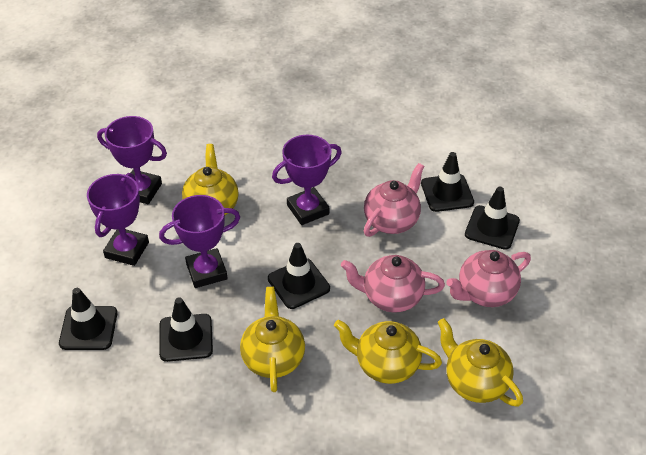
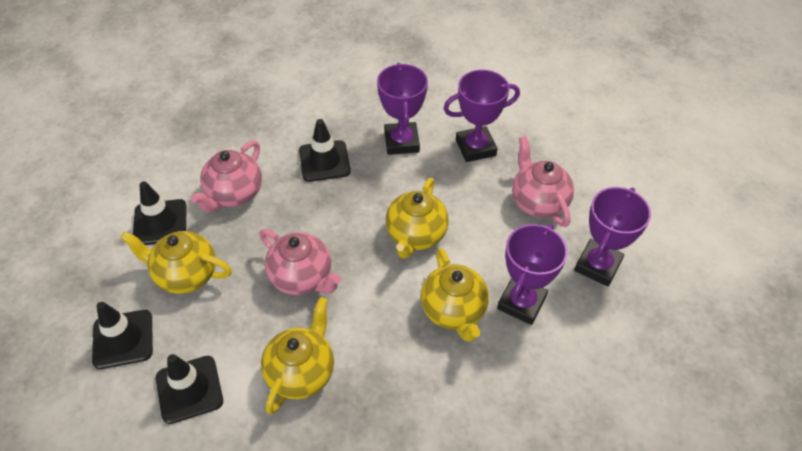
black traffic cone: [59,288,118,350] [159,297,213,362] [268,243,330,309] [421,152,474,212] [465,187,520,250] = 5 -> [92,302,153,369] [133,181,187,245] [156,354,223,424] [299,119,351,182] = 4

